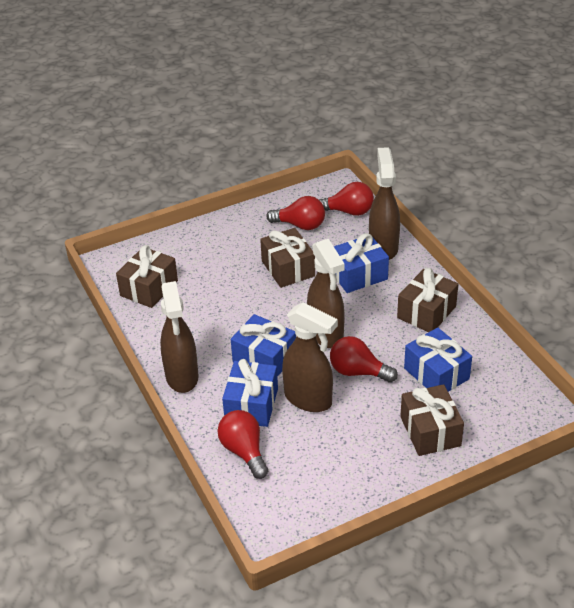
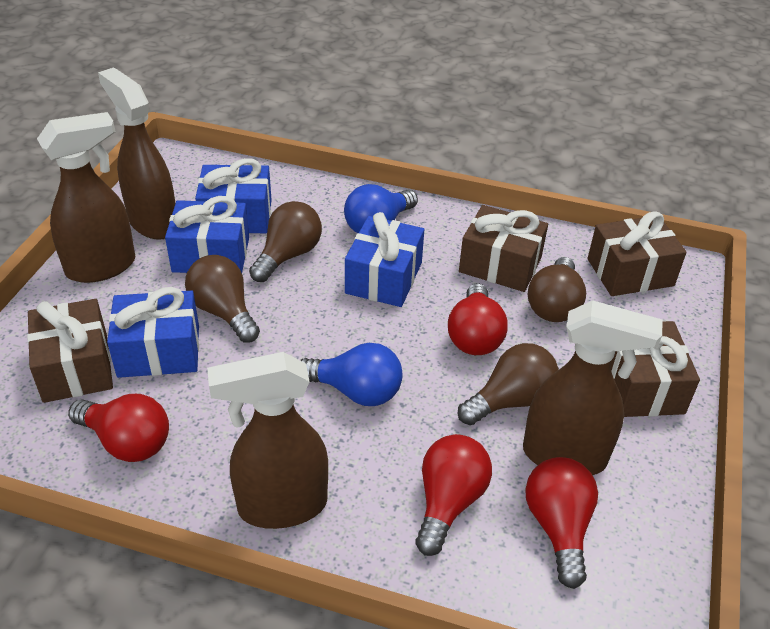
blue light bulb: none = 0 -> [300,343,403,406] [344,184,418,233] = 2
brown light bulb: none = 0 -> [185,255,260,343] [249,201,322,282] [458,343,559,425] [528,257,586,322] = 4

